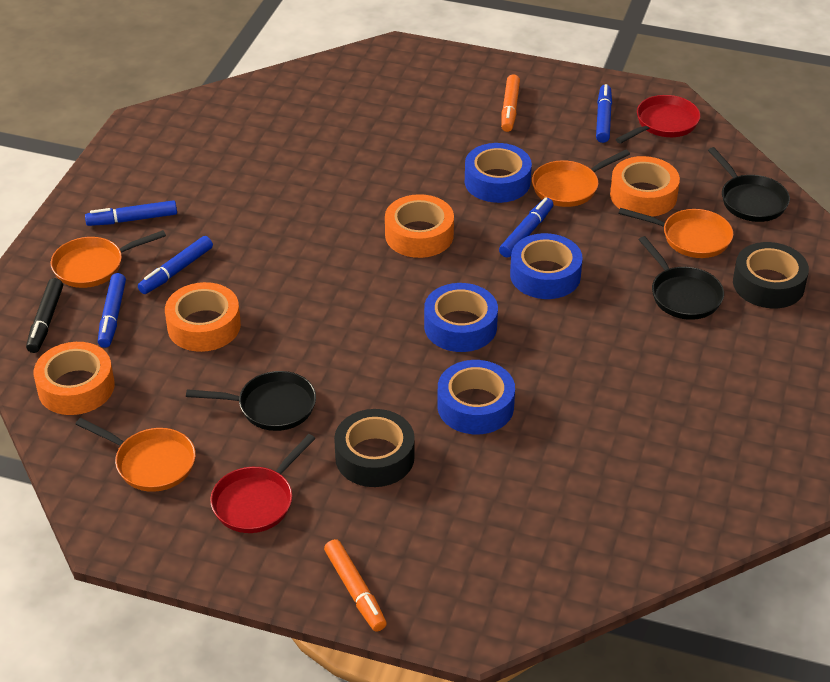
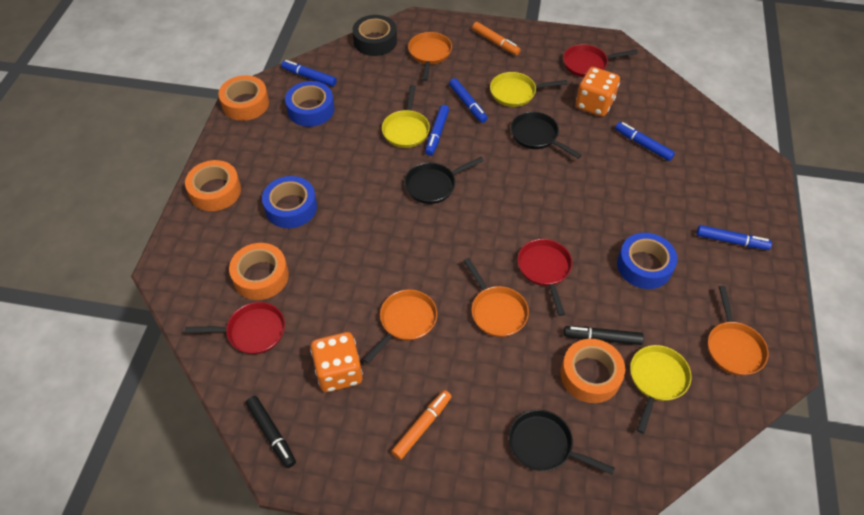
black marker: [26,278,63,353] = 1 -> [246,396,296,468] [564,326,644,345] = 2
black tape: [334,409,415,487] [733,242,809,308] = 2 -> [352,15,397,56] = 1
blue tape: [424,283,498,352] [437,360,515,434] [465,143,532,203] [510,233,583,299] = 4 -> [262,176,317,228] [285,81,335,127] [617,233,677,289] = 3
orange dice: none = 0 -> [311,332,363,392] [575,67,620,117] = 2
red pan: [210,434,316,533] [616,95,700,143] = 2 -> [185,302,285,354] [518,239,573,316] [563,44,638,77] = 3
yellow pan: none = 0 -> [382,85,430,148] [490,72,568,107] [630,345,691,434] = 3

